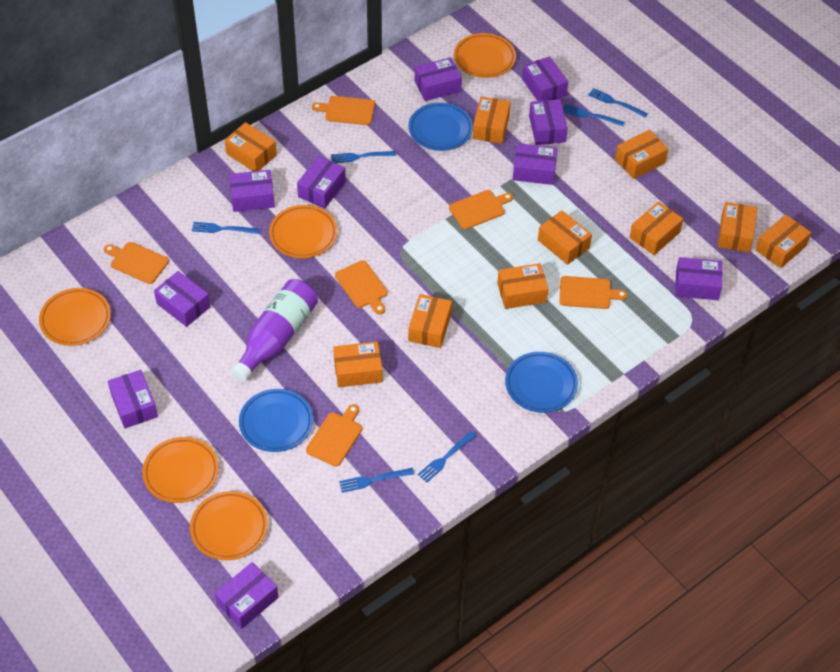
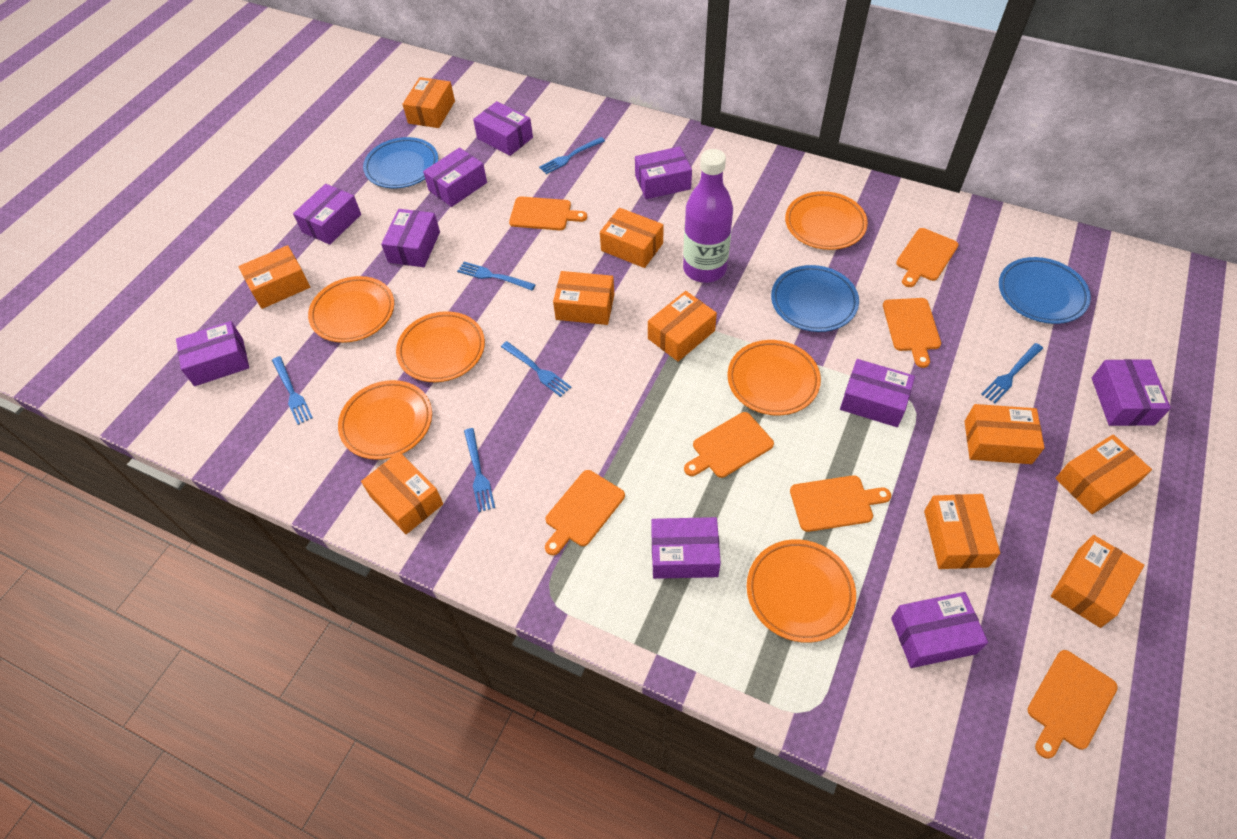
orange cutting board: [104,242,169,284] [306,404,362,467] [312,96,375,125] [335,260,388,315] [449,190,513,229] [559,276,627,309] = 6 -> [509,196,587,230] [545,470,625,555] [684,412,774,478] [790,475,891,532] [883,298,941,368] [896,228,959,287] [1027,650,1118,759] = 7
orange plate: [39,288,111,346] [142,437,219,503] [190,491,268,560] [269,205,337,258] [454,33,516,78] = 5 -> [308,276,394,343] [338,380,432,460] [396,311,485,382] [727,340,821,415] [747,539,856,643] [785,191,868,250] = 6

